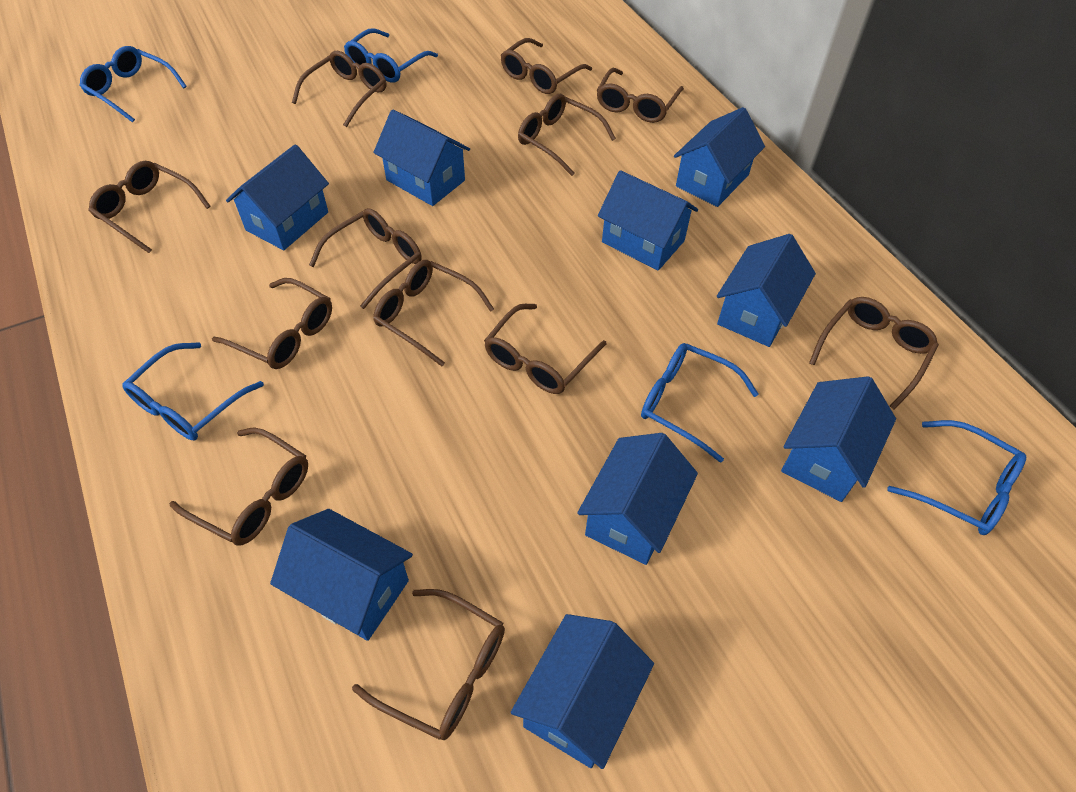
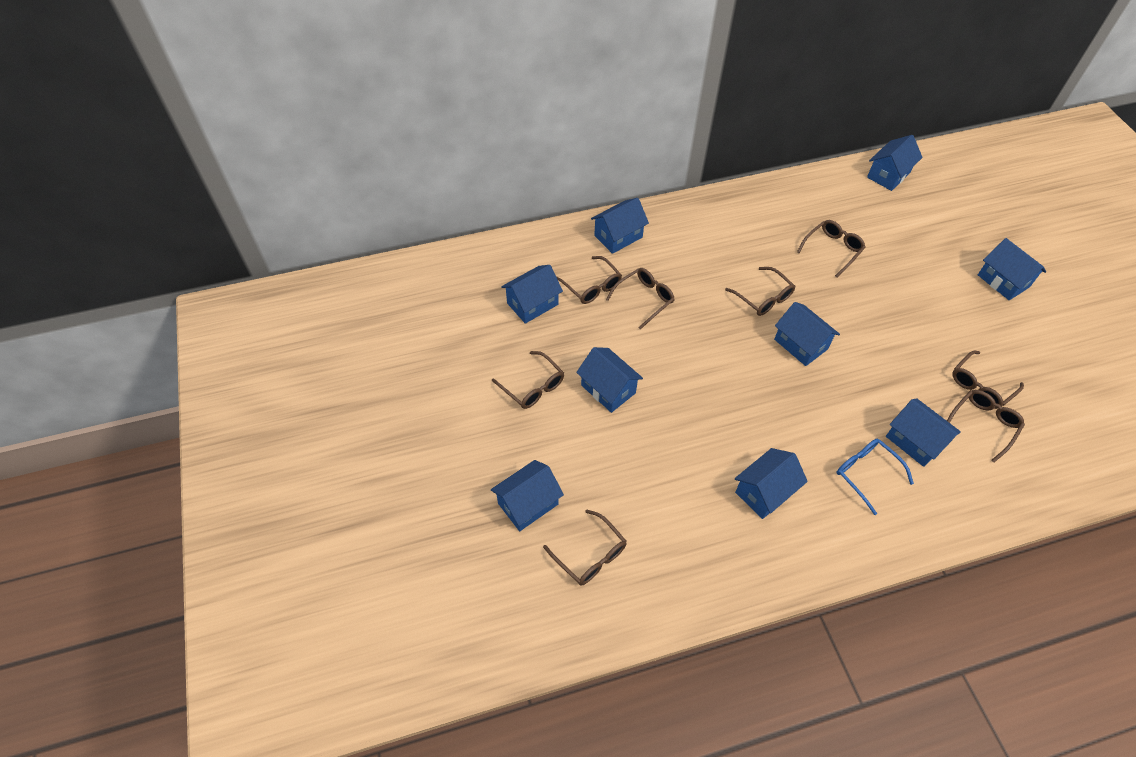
blue glasses: [79,46,187,122] [122,342,264,440] [344,28,438,83] [641,343,759,463] [887,420,1026,535] = 5 -> [837,439,914,515] = 1
brown glasses: [88,161,211,253] [169,427,308,546] [212,278,332,369] [292,51,386,127] [309,208,422,309] [352,589,505,740] [373,260,494,367] [484,304,607,394] [501,38,592,94] [518,94,616,176] [597,68,684,123] [809,297,939,410] = 12 -> [492,351,564,409] [543,510,627,585] [556,256,622,304] [606,268,675,330] [725,267,795,316] [797,220,866,277] [947,390,1025,462] [952,351,1024,409] = 8

